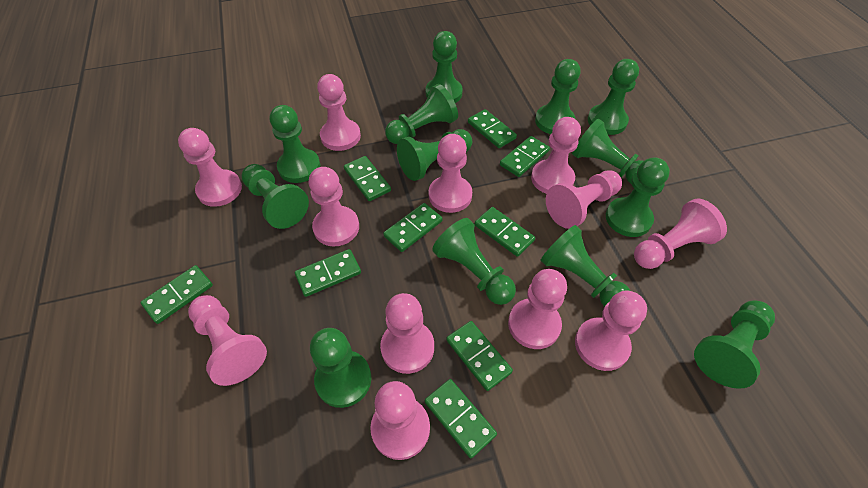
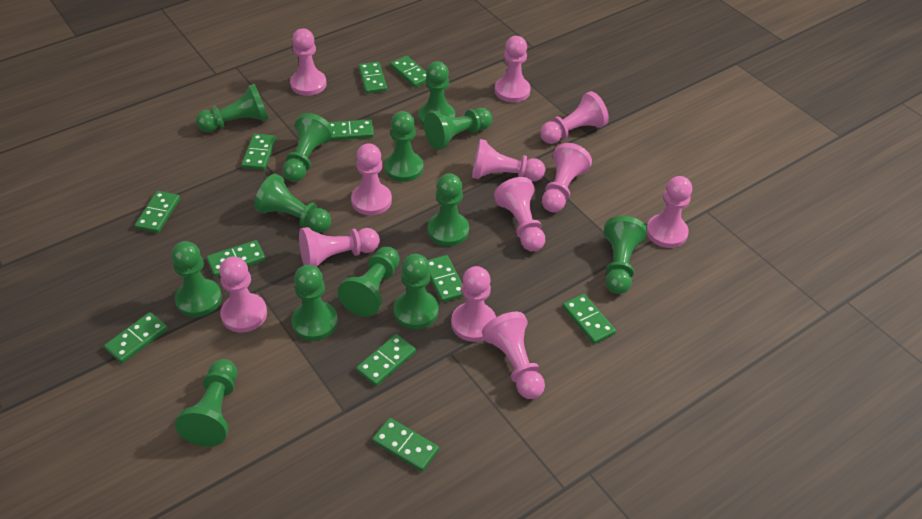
green domino: [140,265,213,324] [295,249,361,297] [344,156,391,201] [383,203,442,252] [425,379,497,458] [446,321,513,391] [468,109,517,148] [475,207,535,257] [500,136,550,177] = 9 -> [104,312,168,363] [135,191,180,233] [207,240,265,277] [241,134,276,170] [329,119,374,141] [356,334,416,386] [359,62,387,94] [372,418,439,472] [390,56,427,87] [427,255,464,302] [562,294,616,344] = 11

